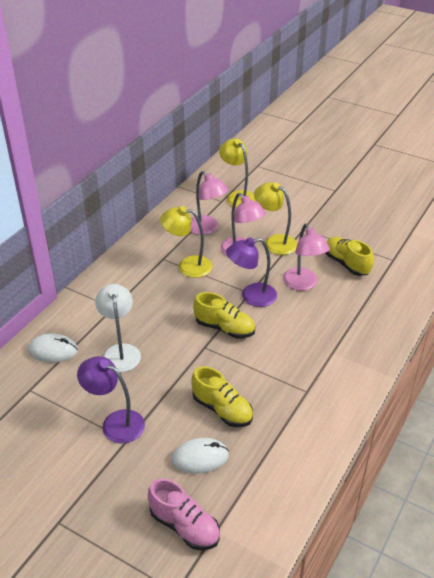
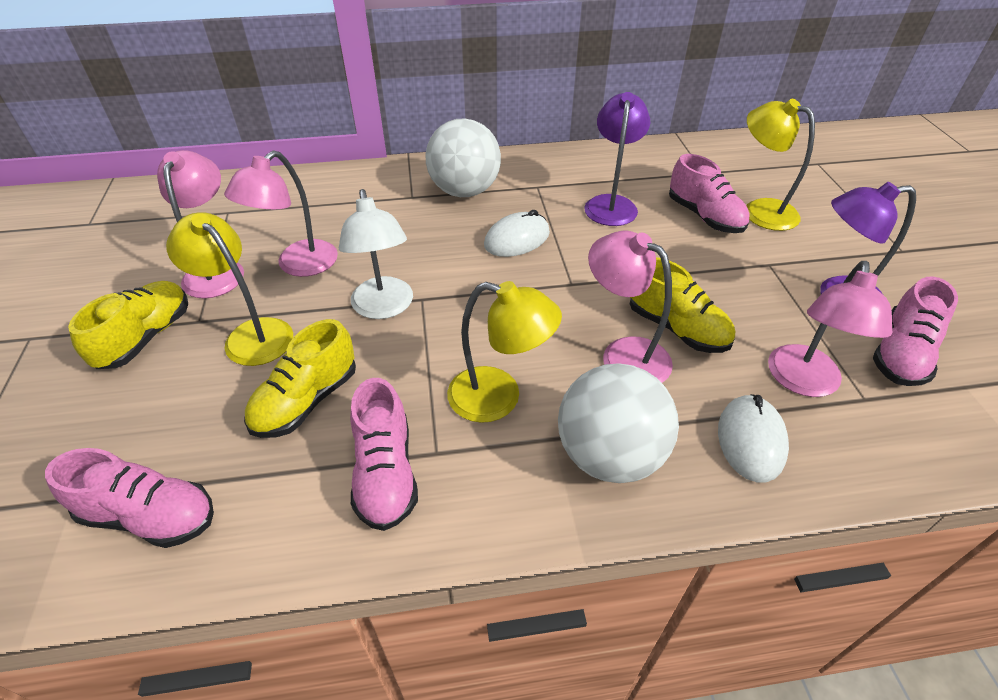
pink lamp: [190,171,229,235] [221,193,266,255] [283,224,330,291] = 3 -> [157,150,244,298] [224,151,338,277] [588,231,673,383] [768,261,892,397] = 4
pink shoe: [148,478,220,550] = 1 -> [45,448,214,548] [350,378,418,531] [669,154,750,233] [873,276,958,386] = 4
white ball: none = 0 -> [425,119,501,197] [558,363,679,483] = 2

